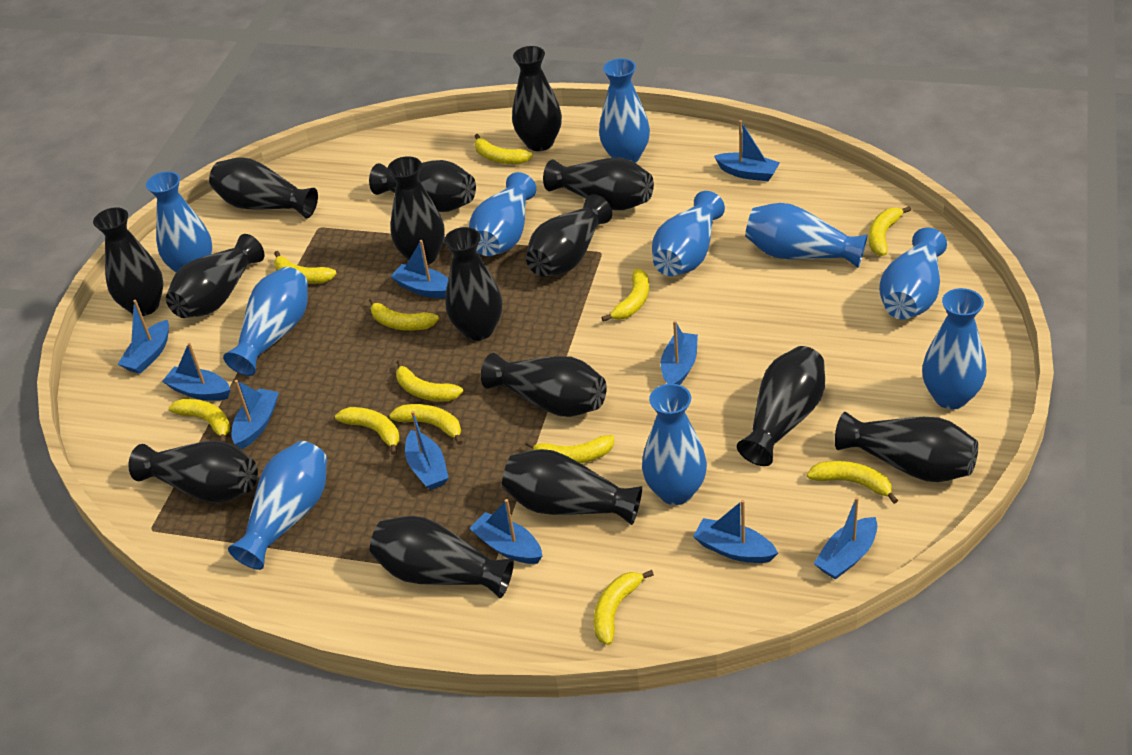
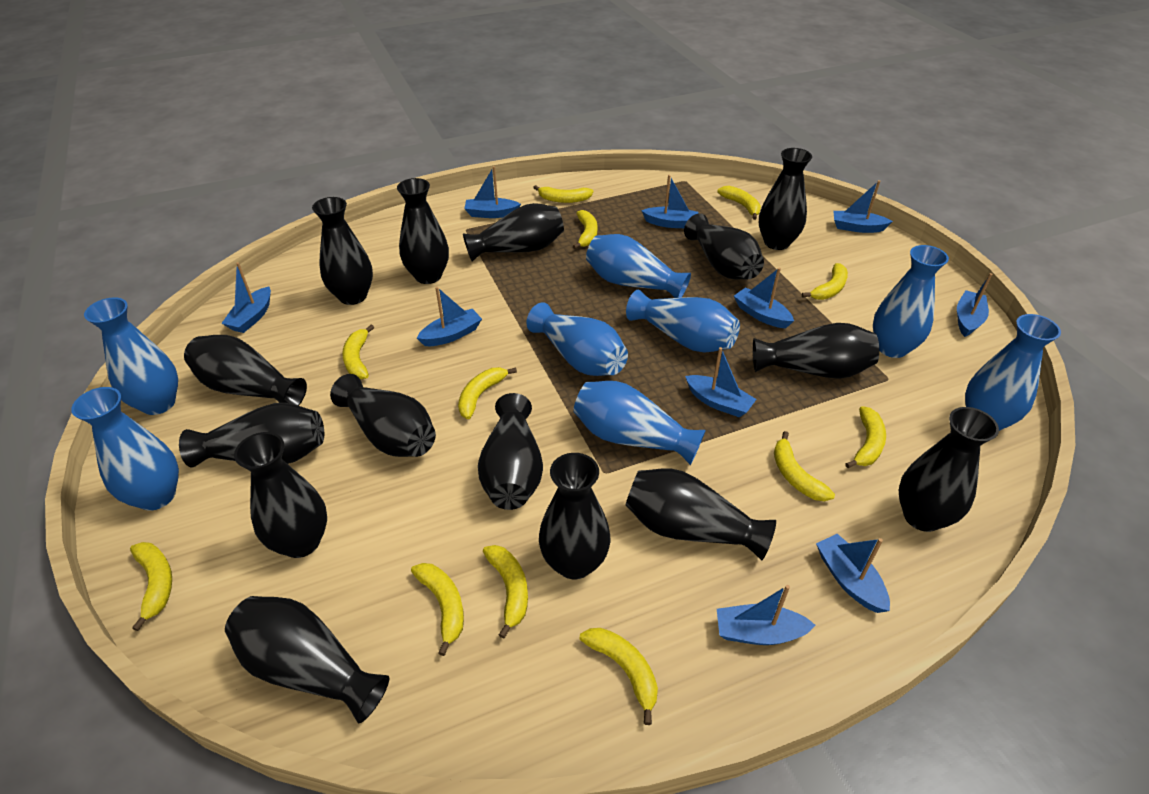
blue vase: [146,171,212,272] [223,267,308,376] [228,441,327,570] [469,172,536,256] [599,58,650,163] [642,384,707,505] [652,191,725,276] [745,203,868,268] [879,228,947,319] [922,288,986,409] = 10 -> [71,387,179,511] [84,298,178,415] [527,302,628,376] [573,381,706,465] [586,234,691,298] [626,290,740,353] [873,245,949,358] [965,314,1061,431] = 8

